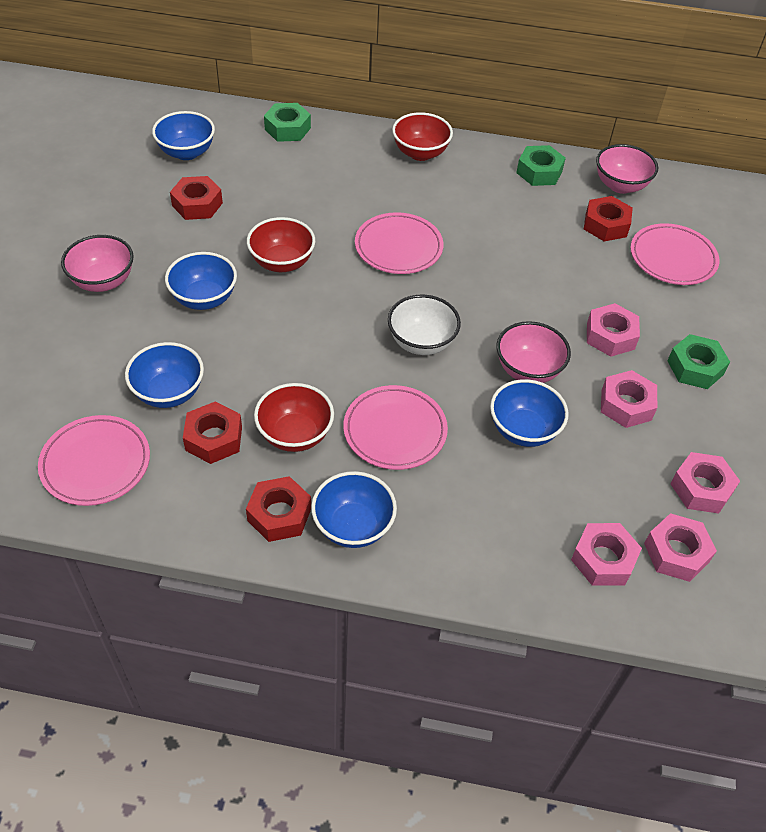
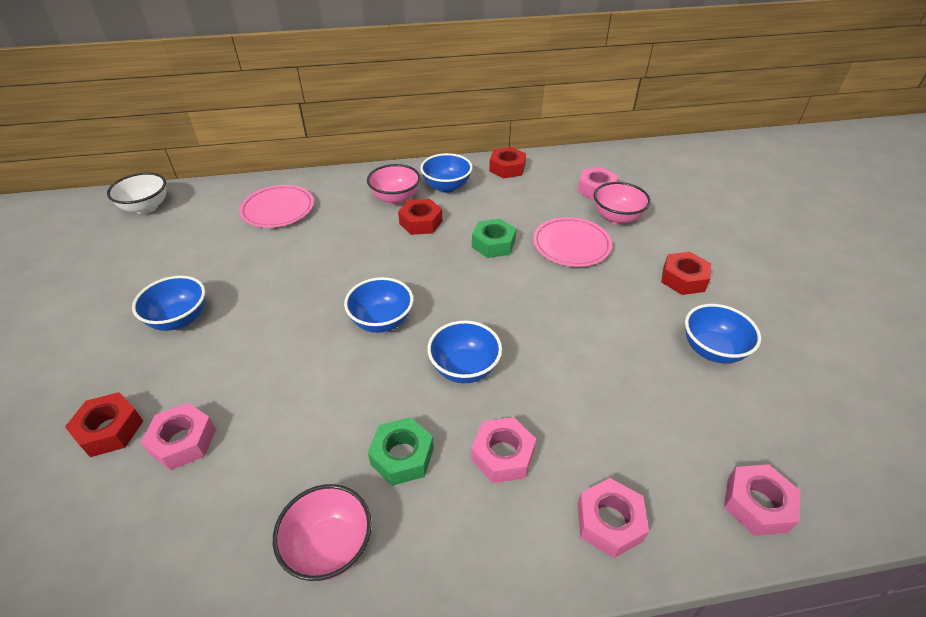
green nut: [264,103,311,142] [516,145,566,186] [667,334,730,389] = 3 -> [368,417,434,486] [472,219,516,258] = 2
pink plate: [38,415,150,506] [343,385,448,470] [355,212,443,274] [630,223,719,285] = 4 -> [239,185,314,228] [533,217,612,267] = 2
red bowl: [247,217,315,272] [254,383,334,452] [392,112,453,161] = 3 -> none = 0

